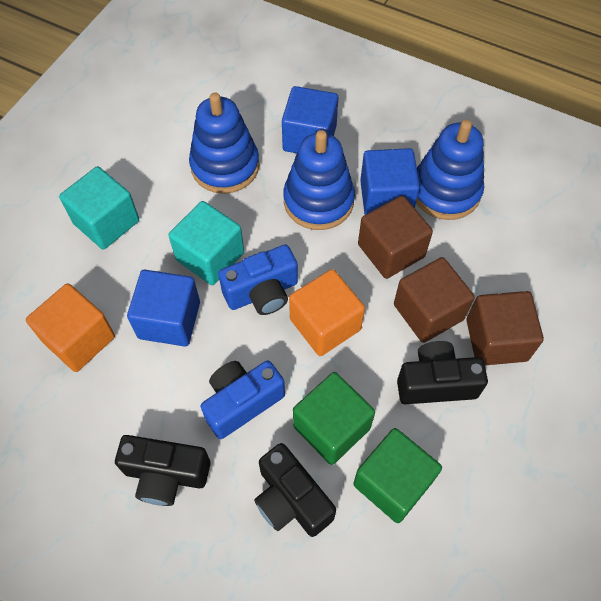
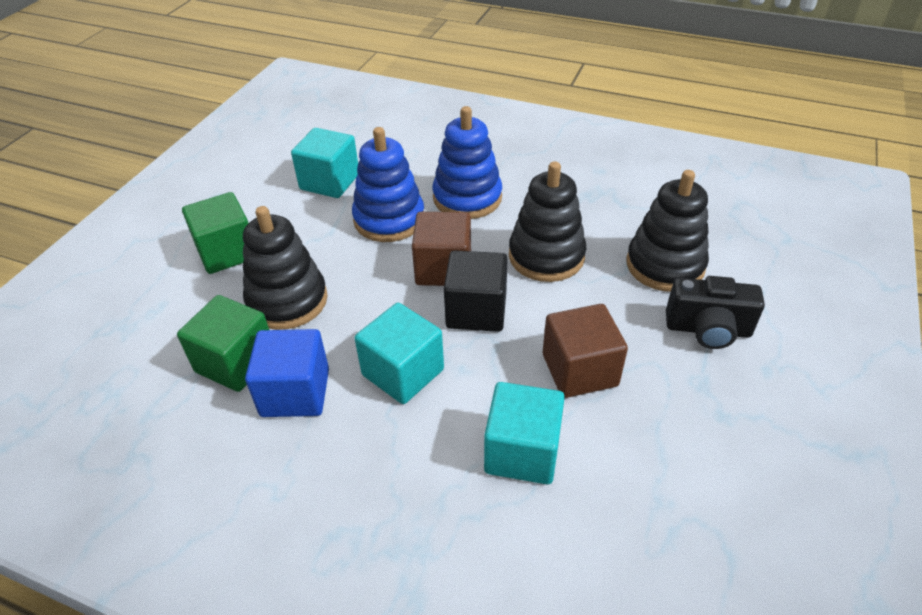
black camera: [115,435,210,506] [254,443,336,537] [397,341,488,404] = 3 -> [666,276,765,349] = 1
black cube: none = 0 -> [444,250,508,332] = 1
black stacking toy: none = 0 -> [243,206,328,330] [509,161,586,282] [626,170,709,292] = 3
blue camera: [201,360,285,439] [218,244,298,315] = 2 -> none = 0
blue cube: [127,270,200,346] [282,86,338,153] [360,148,420,215] = 3 -> [245,329,329,417] = 1
blue stacking toy: [189,93,259,194] [283,130,355,230] [416,120,484,220] = 3 -> [352,127,424,242] [432,106,502,219] = 2
brown cube: [358,195,433,279] [394,257,474,343] [466,291,544,365] = 3 -> [412,212,471,286] [543,304,628,398] = 2
orange cube: [26,283,115,372] [289,269,365,356] = 2 -> none = 0
turquoise cube: [59,166,139,250] [168,201,244,285] = 2 -> [291,128,358,198] [355,303,444,404] [484,382,565,484] = 3

